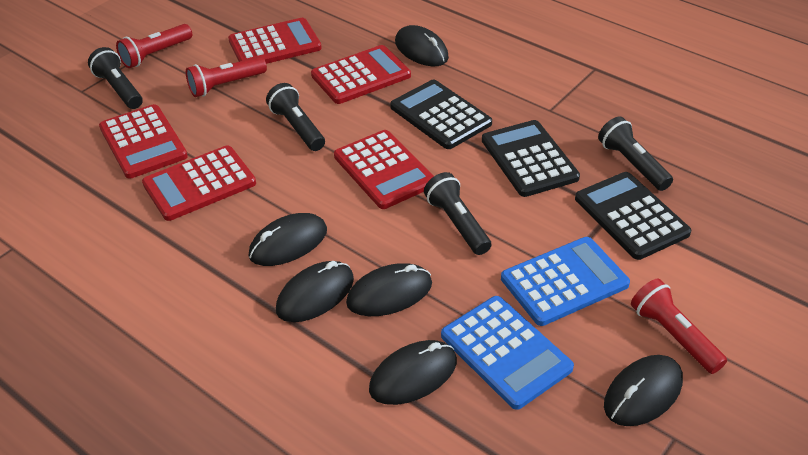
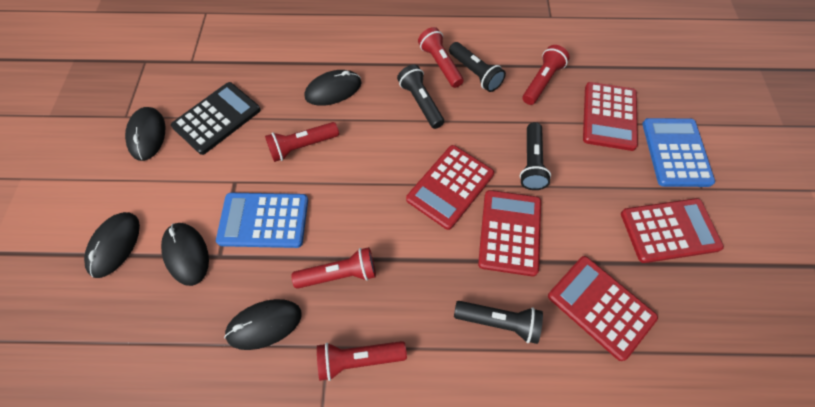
black calculator: [390,80,492,149] [482,120,580,197] [575,172,691,260] = 3 -> [171,82,260,155] = 1
black mouse: [249,213,327,266] [276,261,354,322] [346,263,432,316] [369,340,457,405] [395,25,449,66] [604,355,683,426] = 6 -> [84,212,140,278] [125,107,165,161] [161,223,209,286] [224,299,302,350] [305,70,362,106] = 5
red flashlight: [116,24,192,68] [186,57,267,97] [631,279,727,374] = 3 -> [265,122,339,162] [291,247,376,289] [317,341,407,381] [418,27,464,88] [523,45,570,105] = 5

